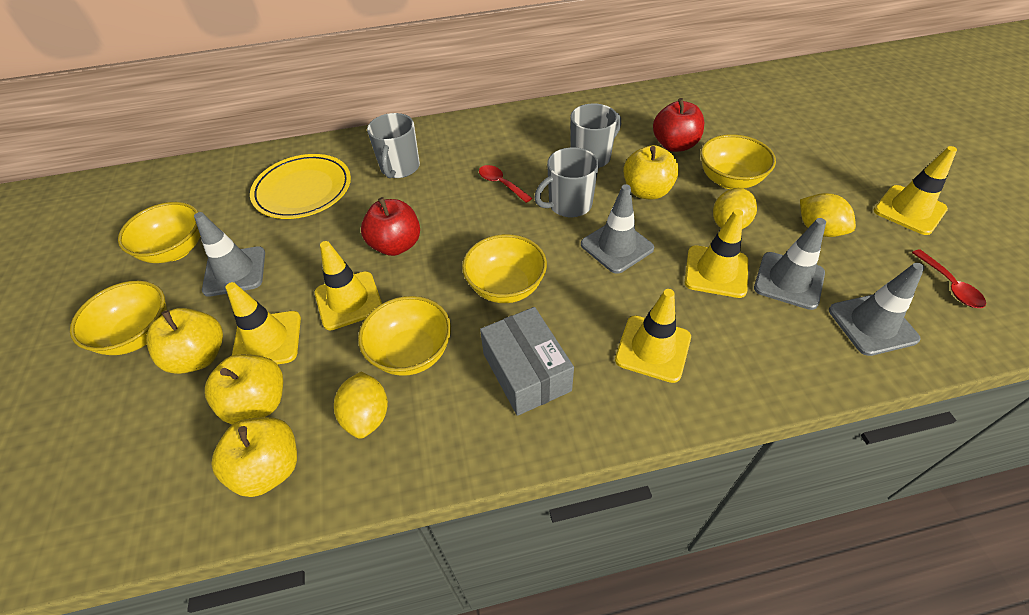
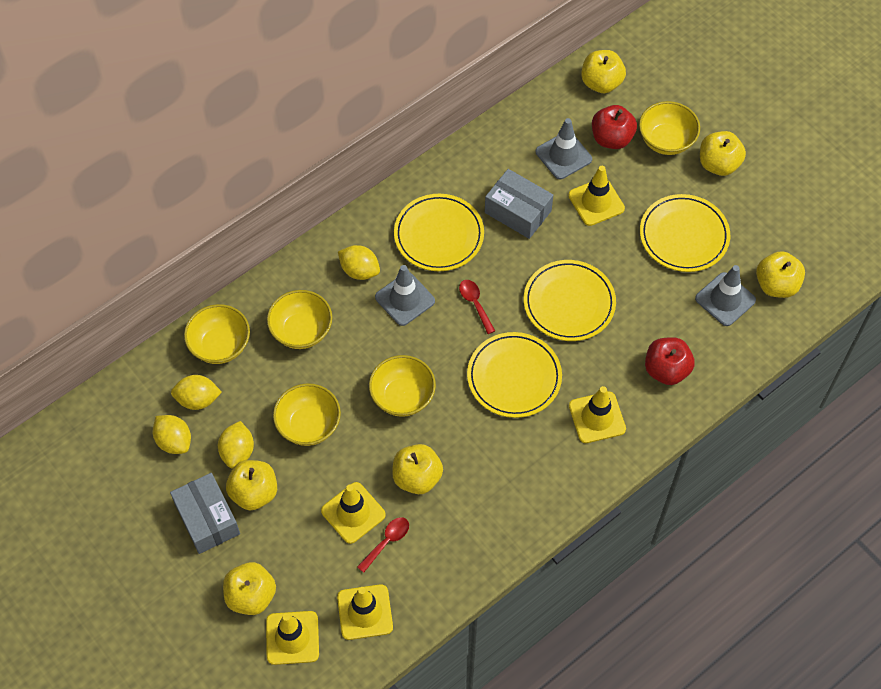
grey box: [480,307,574,416] = 1 -> [170,473,240,554] [485,169,553,239] = 2
grey mug: [367,113,420,178] [534,147,599,217] [570,103,621,168] = 3 -> none = 0
grey traffic cone: [194,212,265,297] [581,184,654,274] [754,218,826,310] [829,263,924,356] = 4 -> [375,265,435,326] [536,118,592,179] [695,265,756,326] = 3
yellow apple: [146,308,223,374] [205,354,283,425] [212,417,297,497] [623,145,679,199] = 4 -> [223,562,276,615] [226,460,277,510] [392,444,443,494] [581,50,626,93] [700,131,746,176] [756,251,805,298] = 6
yellow lemon: [334,372,388,439] [713,188,757,229] [800,193,856,237] = 3 -> [153,415,191,454] [171,375,222,410] [218,421,254,468] [338,245,380,280] = 4
yellow plate: [250,154,351,219] = 1 -> [394,194,484,271] [467,332,562,418] [524,260,616,341] [640,194,730,272] = 4

